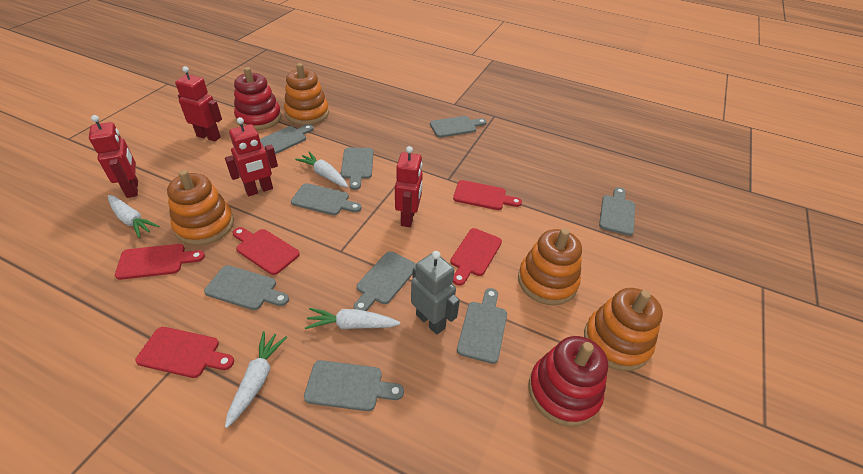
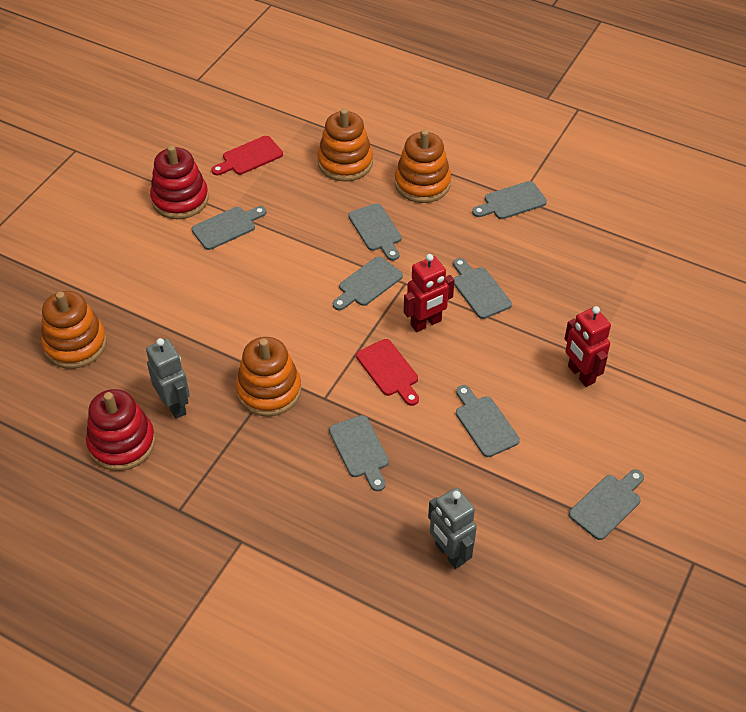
grey cutting board: [204,265,289,310] [260,124,314,154] [291,183,362,215] [304,360,404,411] [341,148,374,190] [354,251,416,311] [430,116,487,138] [457,288,507,364] [599,187,635,236] = 9 -> [192,206,266,250] [329,415,389,491] [333,257,403,310] [348,203,402,261] [453,258,512,319] [456,385,520,457] [472,181,547,219] [569,469,644,540] = 8
grey robot: [411,251,460,335] = 1 -> [146,338,190,419] [428,488,477,569] = 2
red cutting board: [115,244,205,280] [135,327,234,378] [232,227,300,275] [450,228,502,285] [453,180,522,210] = 5 -> [212,136,283,175] [356,339,419,406] = 2
red robot: [89,115,138,198] [175,66,222,142] [225,117,278,196] [395,146,423,227] = 4 -> [404,254,455,332] [564,306,611,387] = 2
white carrot: [108,195,159,238] [225,331,287,428] [295,151,348,187] [305,308,400,329] = 4 -> none = 0

